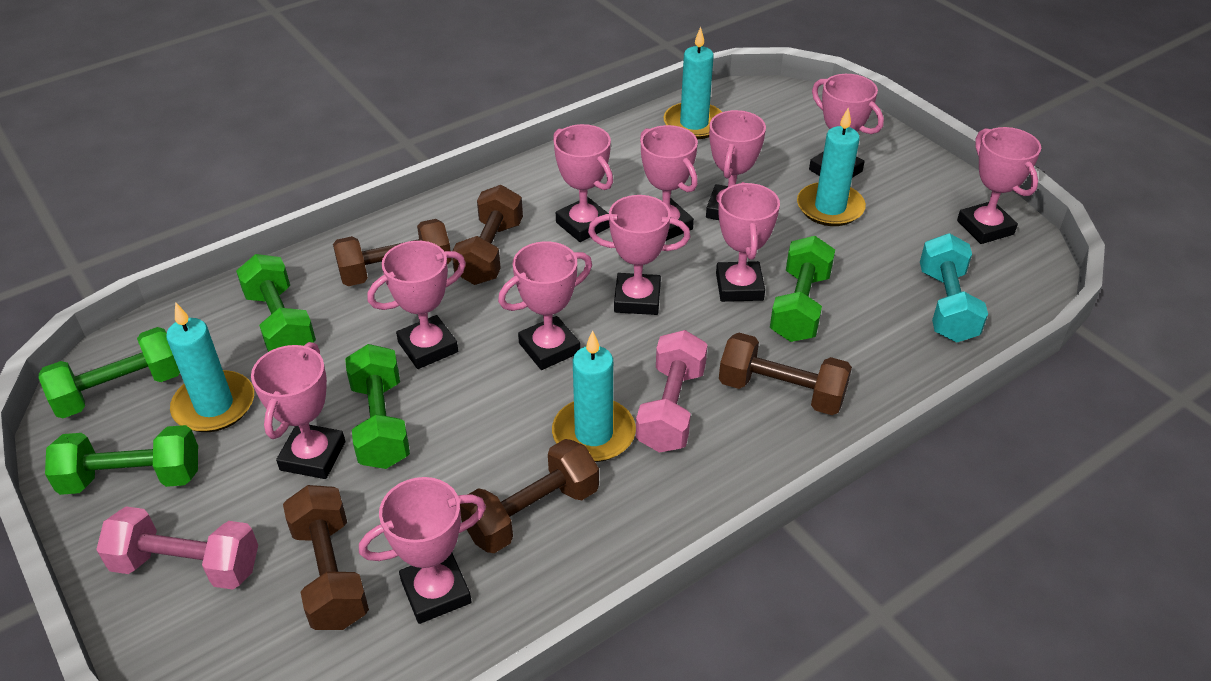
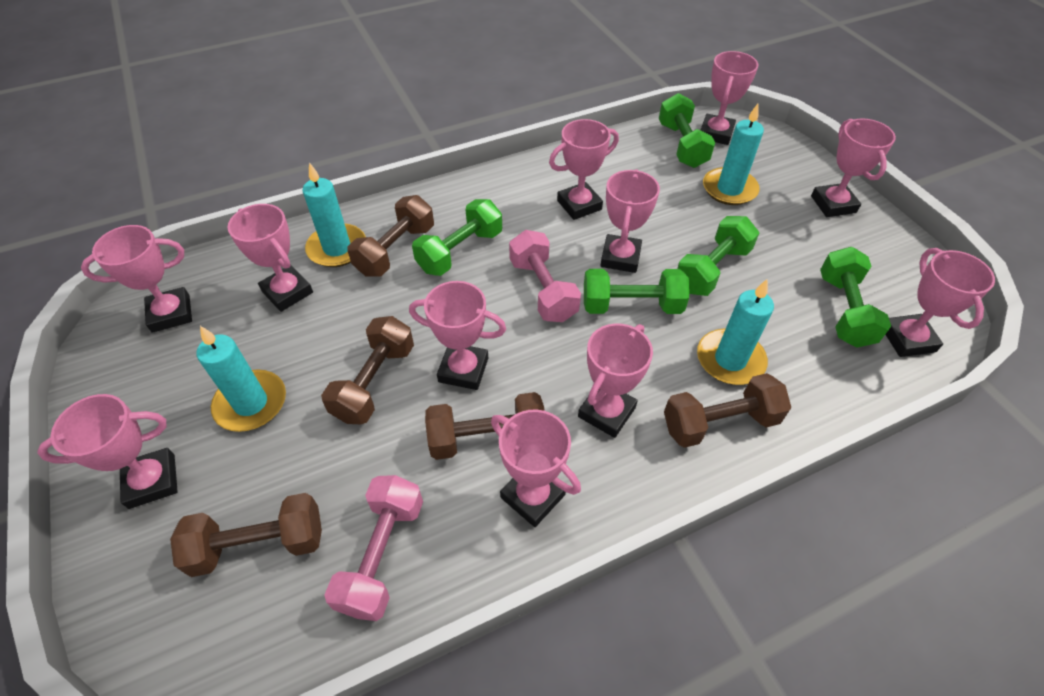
turquoise dumbbell: [920,233,988,343] = 1 -> none = 0

